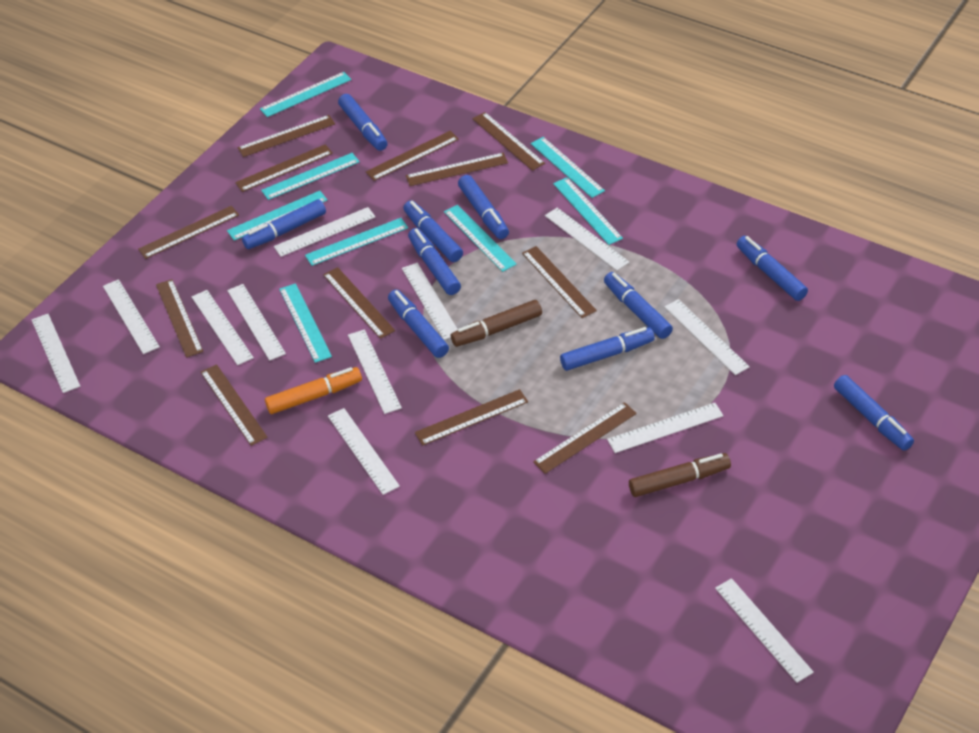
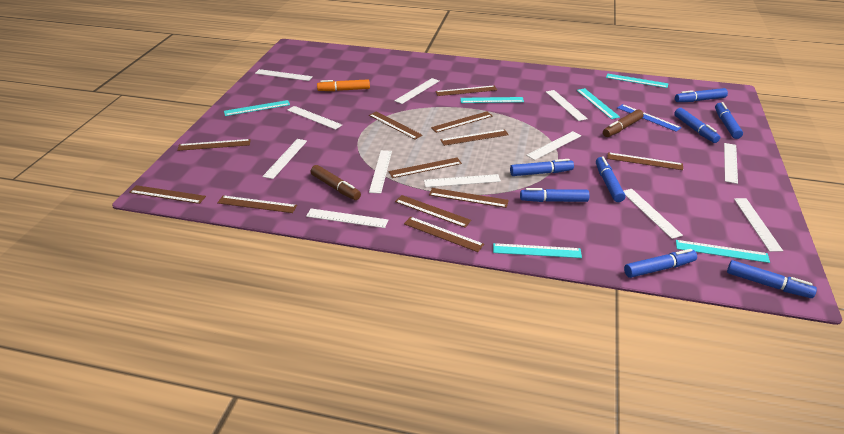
blue marker: [242,199,326,249] [338,94,388,151] [388,290,449,358] [403,200,463,262] [408,228,461,295] [458,175,509,239] [560,327,655,371] [604,272,673,339] [737,236,808,301] [834,375,914,451] = 10 -> [510,159,574,176] [520,188,589,202] [596,156,625,202] [624,249,697,278] [674,108,720,143] [675,88,728,102] [715,102,743,139] [727,260,817,298] = 8
blue ruler: none = 0 -> [617,104,682,132] = 1
turquoise ruler: [227,191,327,241] [260,72,352,117] [261,153,360,200] [279,283,332,363] [305,218,408,266] [444,205,517,272] [530,137,605,198] [553,177,623,245] = 8 -> [224,100,290,116] [460,97,524,103] [493,243,582,258] [577,88,620,119] [606,74,668,88] [676,240,770,263] = 6

